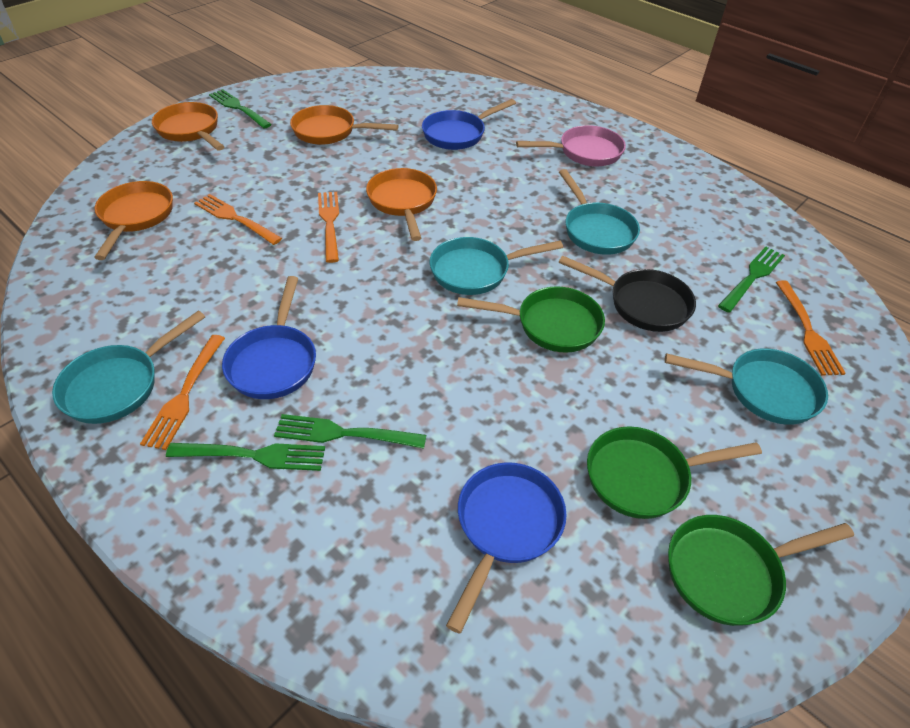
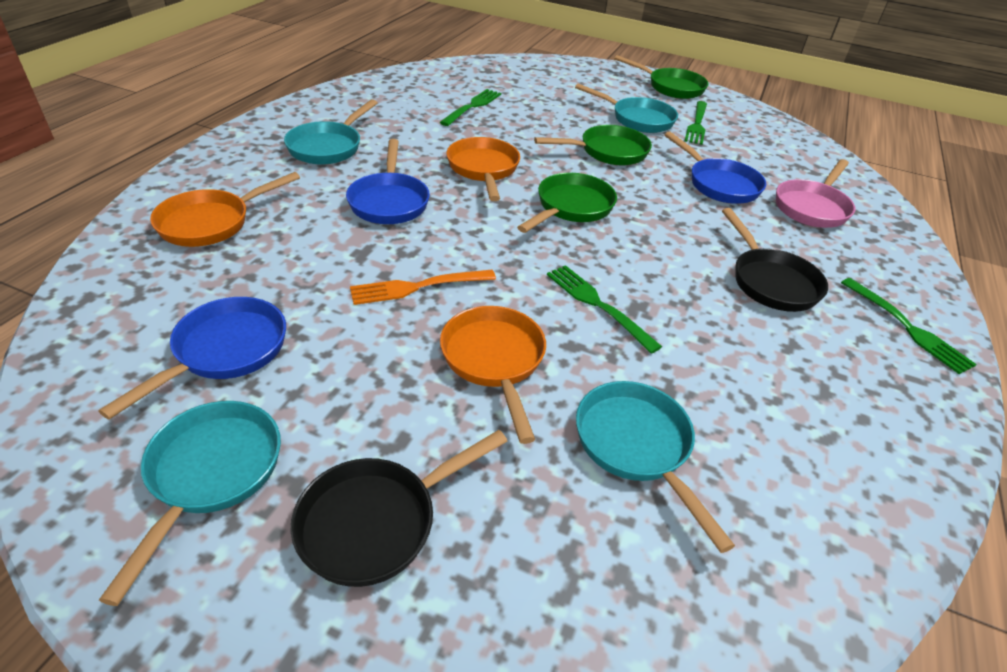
black pan: [559,255,696,332] = 1 -> [290,430,507,587] [722,208,828,312] = 2
orange fork: [140,335,225,450] [194,194,282,245] [318,192,339,263] [776,280,846,376] = 4 -> [350,270,496,305] = 1
orange pan: [94,181,173,260] [152,102,225,151] [290,105,399,145] [366,168,437,241] = 4 -> [150,172,300,247] [440,306,546,444] [446,137,520,201] = 3

